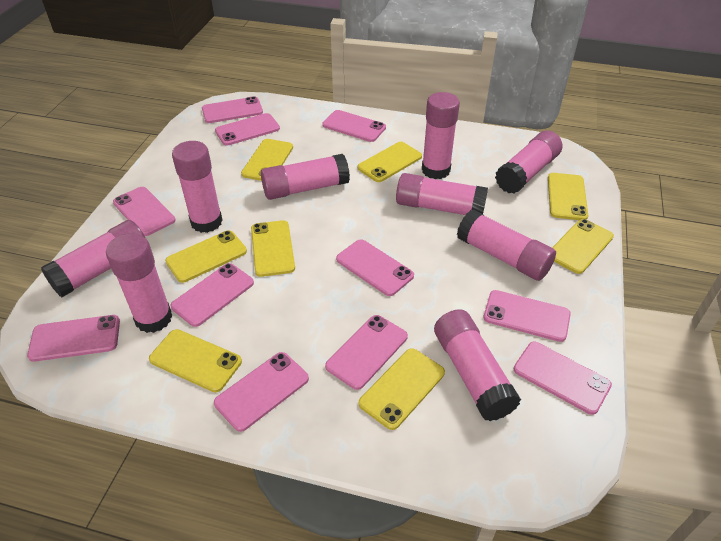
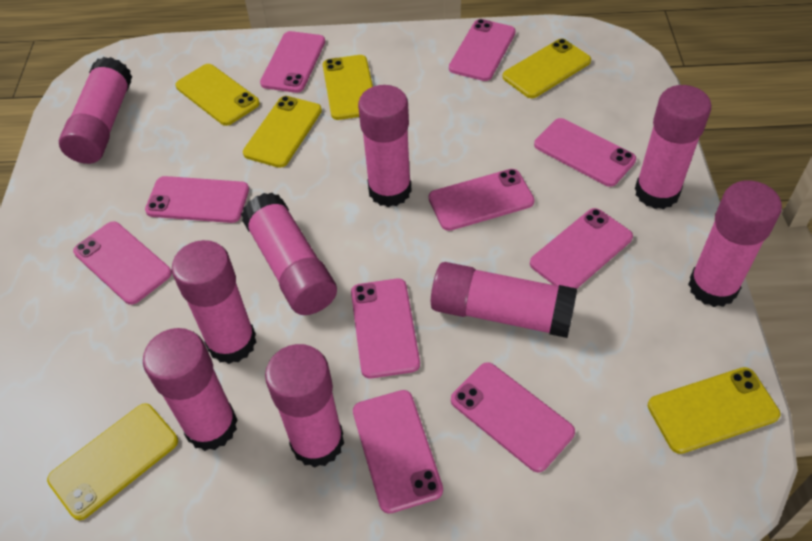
pink phone: [27,315,120,362] [113,187,176,236] [170,263,254,327] [202,96,263,123] [214,352,309,432] [215,113,280,146] [322,110,386,142] [325,315,408,390] [336,239,414,296] [483,290,571,342] [514,342,612,415] = 11 -> [73,221,172,305] [145,176,249,223] [260,31,325,93] [351,279,420,378] [353,390,443,514] [429,169,535,231] [449,19,516,81] [451,362,575,472] [530,208,633,288] [534,118,636,187] = 10
yellow phone: [149,329,242,392] [165,230,247,283] [241,139,293,181] [251,220,295,277] [357,142,422,182] [359,348,445,430] [548,173,588,220] [552,219,614,274] = 8 -> [47,403,178,520] [175,64,260,126] [243,96,322,168] [323,55,373,120] [502,39,591,98] [648,367,780,454] = 6

